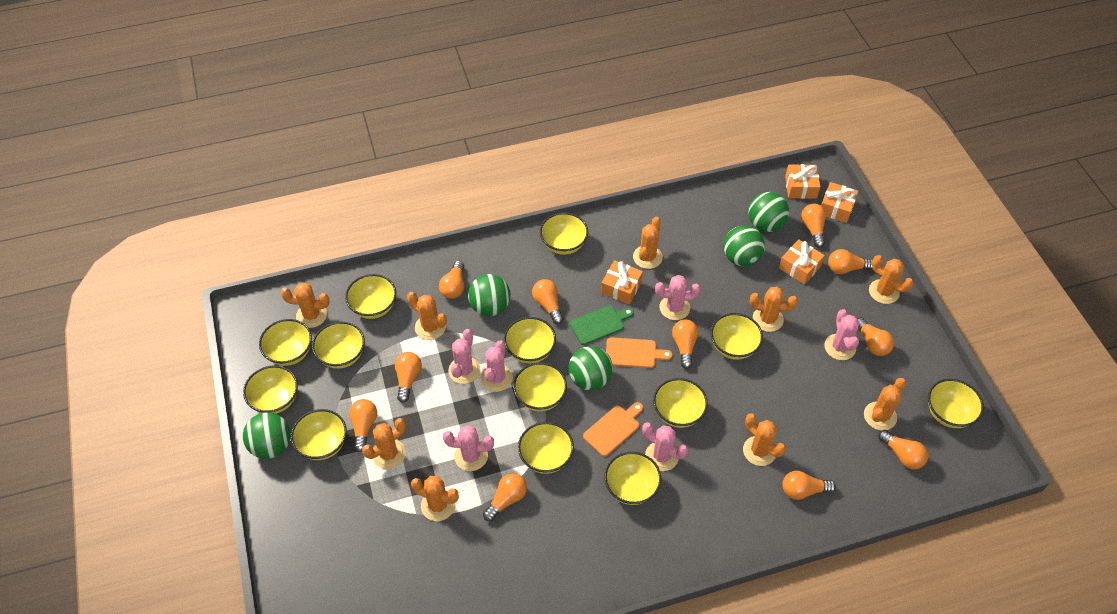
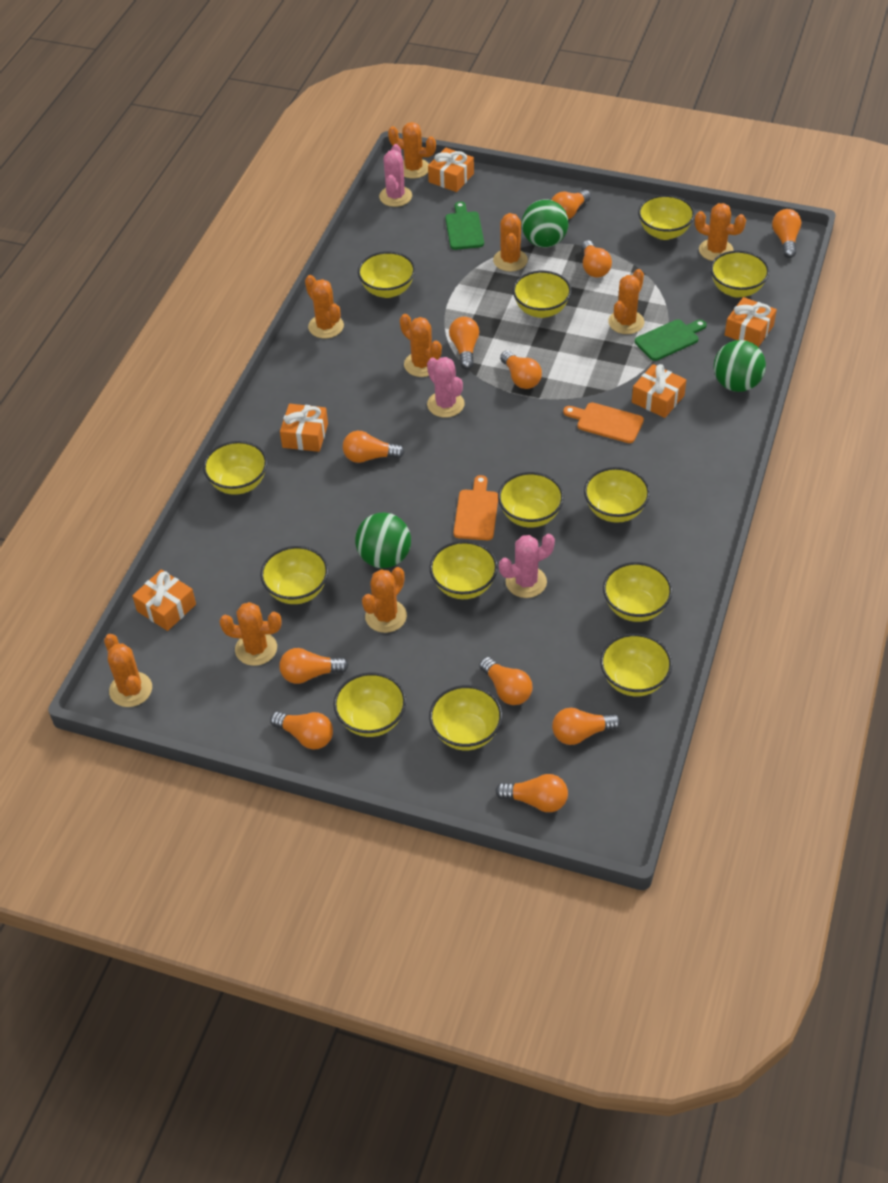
green ball: [243,412,291,459] [468,274,511,316] [568,346,613,391] [723,225,765,266] [748,192,789,232] = 5 -> [355,512,411,568] [522,199,568,248] [714,340,766,392] = 3
green cutting board: [570,306,634,345] = 1 -> [445,201,484,250] [635,319,707,361] = 2
orange gift: [601,260,643,304] [779,239,825,285] [785,164,820,199] [821,182,858,223] = 4 -> [132,569,196,631] [280,404,328,452] [428,148,474,192] [632,364,686,418] [725,297,777,347] = 5
pink cactus: [443,425,494,471] [448,329,480,384] [481,340,513,392] [642,422,688,471] [655,275,701,320] [824,309,859,360] = 6 -> [379,144,412,207] [427,357,465,418] [499,534,555,598] = 3

